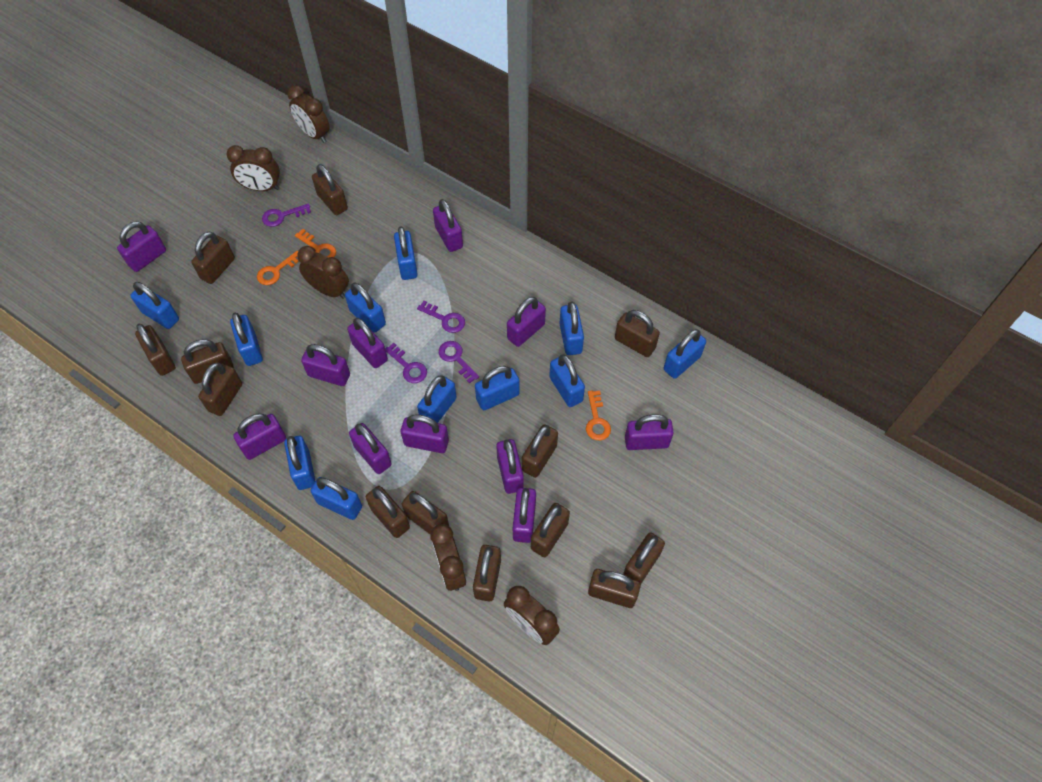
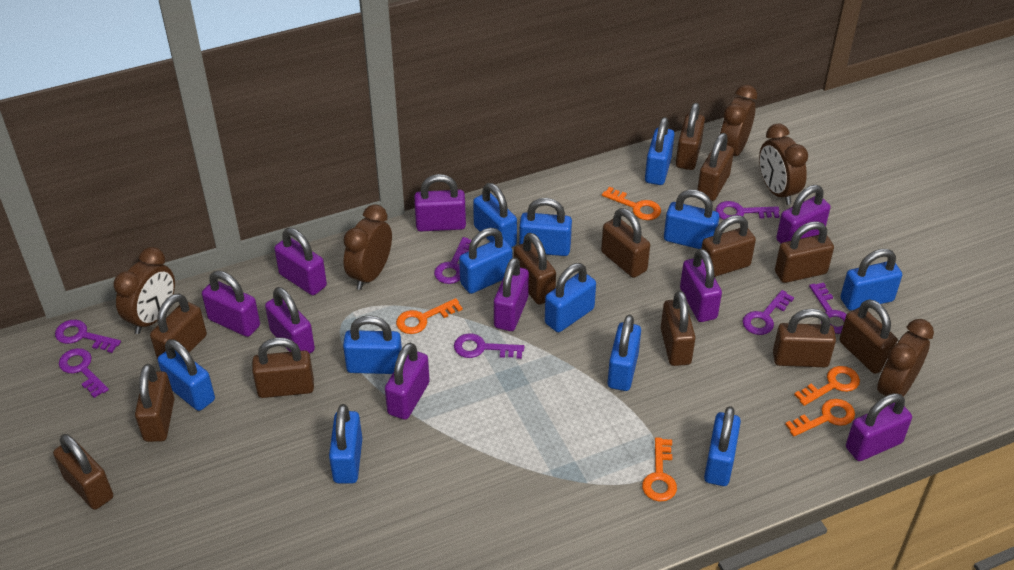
blue padlock: [130,282,179,329] [230,313,263,366] [284,436,315,490] [311,477,362,520] [345,283,386,333] [394,226,418,280] [417,376,457,423] [475,366,520,410] [549,355,585,407] [559,302,584,355] [664,329,706,379] = 11 -> [158,339,215,411] [329,404,362,484] [343,315,402,374] [459,228,512,294] [473,183,517,248] [519,198,572,256] [545,263,596,332] [607,315,641,391] [645,117,675,185] [664,189,719,249] [704,406,741,486] [841,249,902,310] = 12
orange key: [257,251,299,285] [295,229,336,257] [586,391,611,440] = 3 -> [396,298,462,334] [602,187,661,220] [642,437,677,502] [785,399,855,436] [794,366,860,406] = 5
purple key: [262,203,311,227] [385,343,427,383] [417,300,465,333] [439,341,479,383] = 4 -> [55,320,121,353] [59,348,109,398] [434,237,472,284] [454,333,524,359] [716,201,780,220] [742,290,794,335] [809,282,847,334] = 7
purple padlock: [117,221,166,272] [233,413,286,460] [301,344,350,386] [347,318,388,368] [349,423,392,474] [401,414,449,453] [433,199,463,252] [496,439,524,494] [507,297,546,347] [513,488,536,543] [625,414,674,450] = 11 -> [202,270,260,337] [265,287,315,354] [274,228,327,295] [385,343,430,420] [414,174,466,231] [494,257,529,331] [680,249,722,322] [776,185,831,243] [846,393,912,461] = 9

